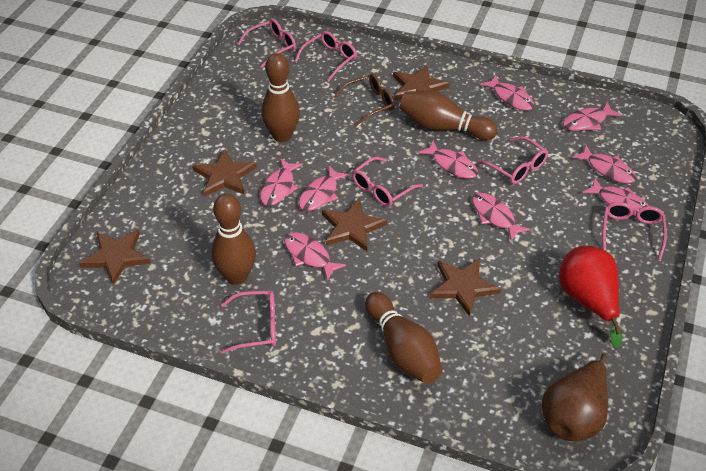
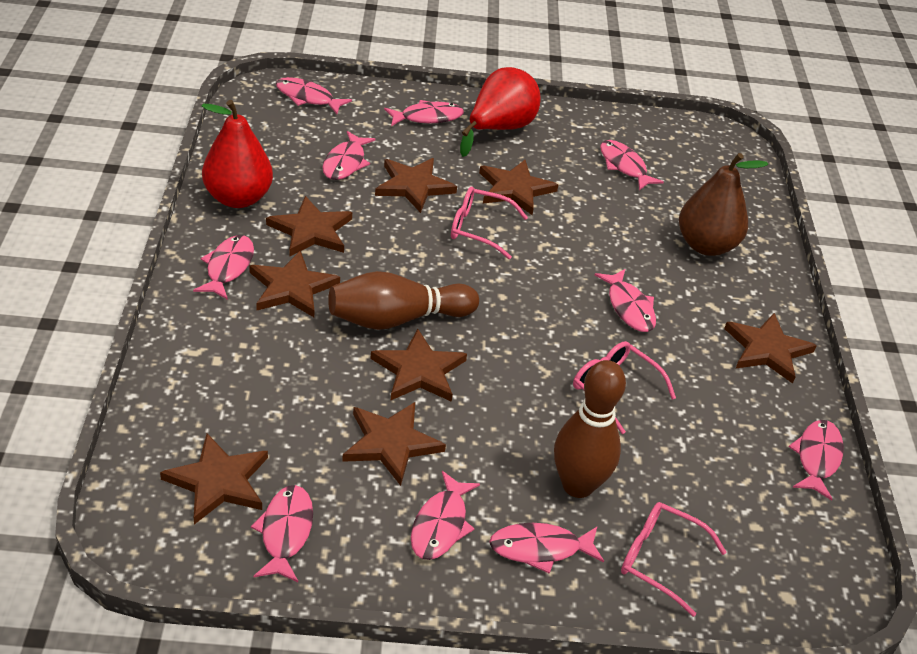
brown bowling pin: [211,194,256,285] [261,53,300,142] [365,292,442,384] [399,91,498,140] = 4 -> [328,271,479,330] [554,360,626,498] = 2
brown glasses: [334,74,395,126] = 1 -> none = 0
brown star: [79,229,151,285] [193,149,257,197] [322,199,387,251] [393,65,450,100] [430,258,501,317] = 5 -> [160,434,268,525] [249,250,340,317] [266,196,352,257] [342,402,446,486] [370,329,467,402] [375,158,457,213] [479,160,558,215] [724,313,817,384] = 8
pink fish: [260,158,303,206] [284,232,346,281] [298,165,350,211] [418,140,478,179] [472,193,530,241] [480,75,534,111] [563,102,622,131] [572,145,636,183] [583,177,649,216] = 9 -> [193,235,254,300] [251,485,313,582] [276,77,352,114] [322,131,375,180] [384,100,464,126] [411,471,480,560] [489,523,604,574] [595,269,656,332] [600,140,664,190] [789,420,844,501] = 10
pink glasses: [220,291,276,354] [238,19,296,68] [295,31,357,81] [352,157,423,207] [477,136,548,184] [602,202,667,260] = 6 -> [451,187,528,259] [573,341,676,434] [621,502,727,617] = 3
red pear: [559,246,622,348] = 1 -> [202,100,273,208] [460,67,541,157] = 2

